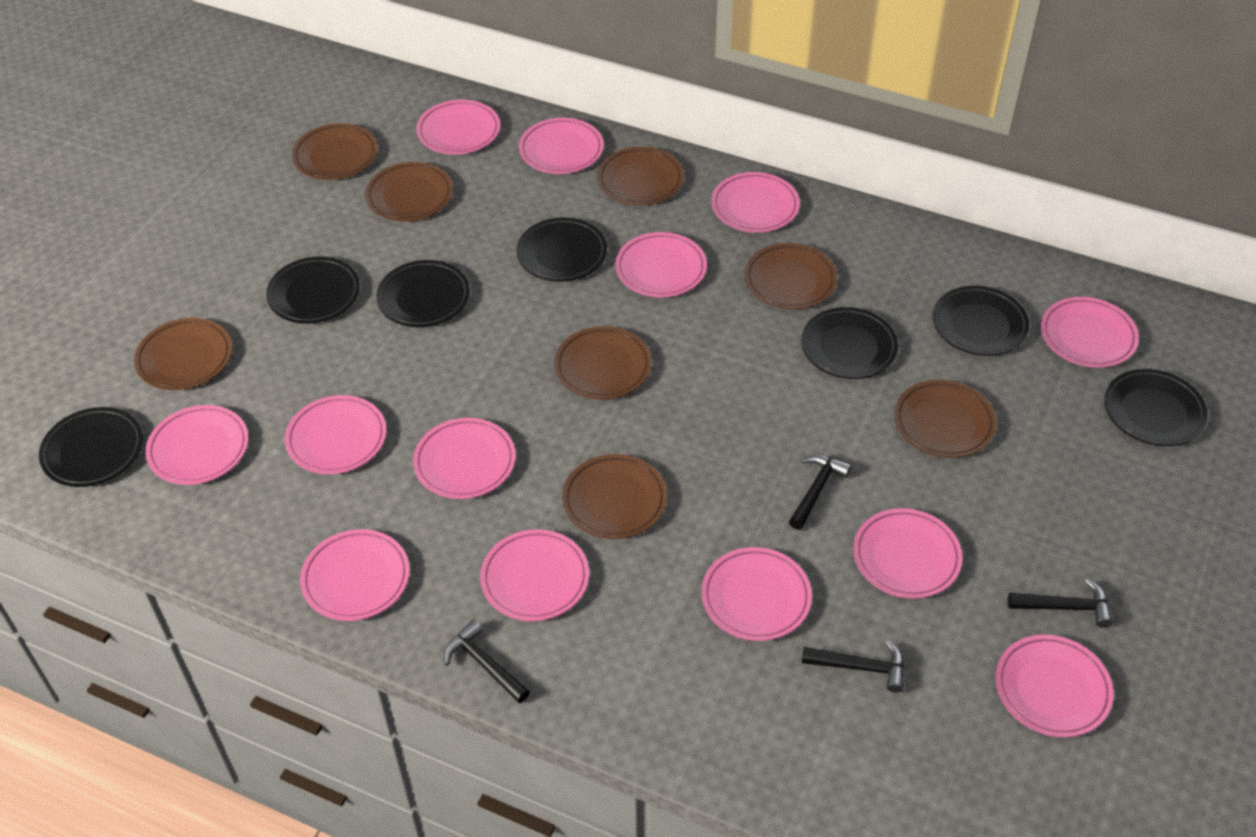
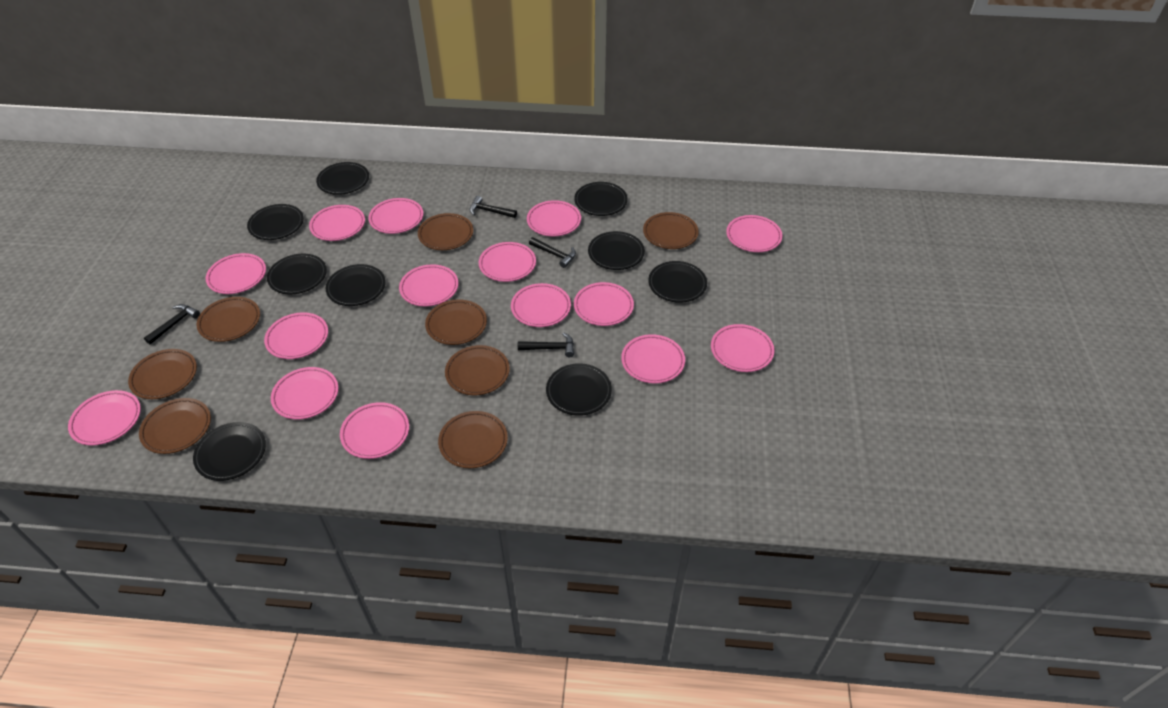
black plate: [39,407,143,487] [266,257,360,324] [376,260,470,327] [516,218,607,282] [801,307,898,379] [933,286,1029,356] [1105,369,1208,446] = 7 -> [193,422,266,481] [247,204,304,240] [267,254,327,294] [316,162,369,195] [326,264,386,306] [546,363,612,416] [574,182,628,216] [588,231,645,270] [648,261,707,303] = 9
pink plate: [145,405,248,485] [285,395,386,474] [300,529,410,621] [413,418,516,499] [416,100,500,155] [480,529,589,621] [519,118,604,174] [615,232,707,297] [701,547,812,641] [711,172,800,233] [853,508,962,599] [995,635,1113,737] [1041,297,1139,368] = 13 -> [68,390,141,446] [206,253,266,294] [264,312,328,359] [271,367,338,419] [309,205,365,241] [340,402,409,459] [368,198,423,234] [399,264,458,307] [479,242,536,282] [511,283,571,327] [527,200,581,236] [574,282,634,326] [621,334,685,384] [711,324,774,372] [726,215,782,252] = 15

